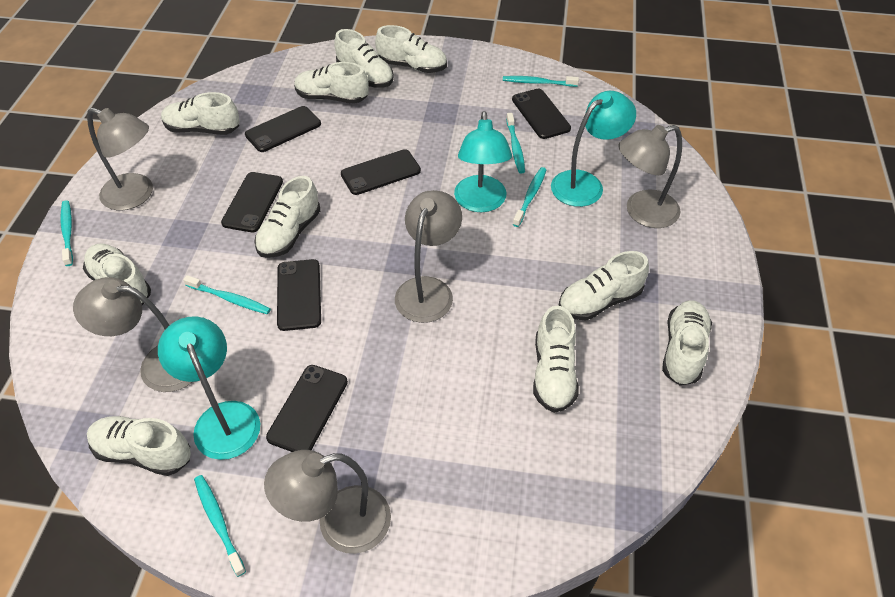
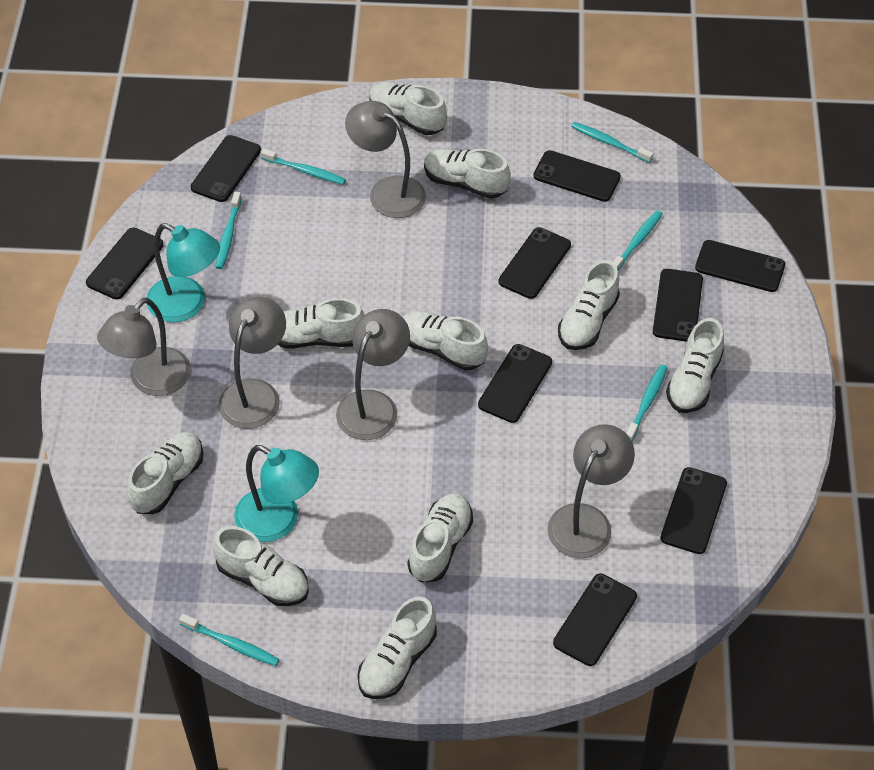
black phone: [221,172,283,232] [245,106,321,152] [266,365,348,452] [277,259,321,331] [341,149,421,195] [512,88,571,139] = 6 -> [86,228,164,299] [191,135,261,202] [478,344,552,423] [499,227,571,299] [533,150,621,202] [553,573,637,666] [653,269,703,342] [660,467,727,554] [695,240,785,292] = 9
turquoise lamp: [158,316,260,460] [454,111,512,212] [551,91,636,207] = 3 -> [147,223,220,322] [234,445,319,542] = 2

